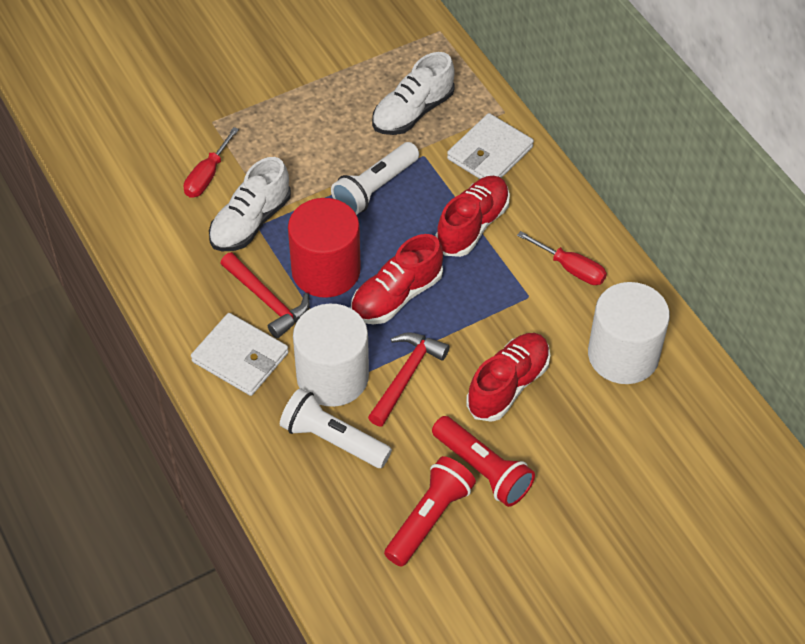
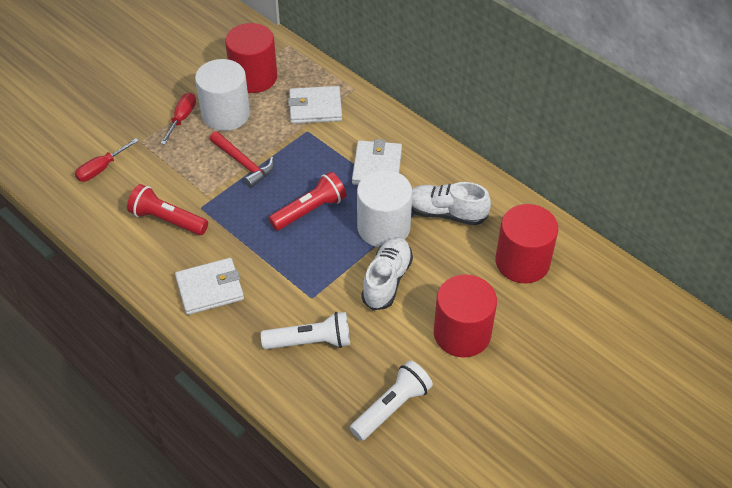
red cylinder: [288,198,361,298] = 1 -> [225,23,277,93] [434,274,497,358] [496,204,558,283] = 3
red hammer: [220,252,310,338] [368,332,449,426] = 2 -> [210,131,274,188] = 1
red shoe: [351,234,443,324] [435,176,510,257] [466,333,550,422] = 3 -> none = 0
white wallet: [191,313,289,396] [447,113,534,179] = 2 -> [175,258,244,315] [288,86,342,124] [352,139,402,185] = 3

